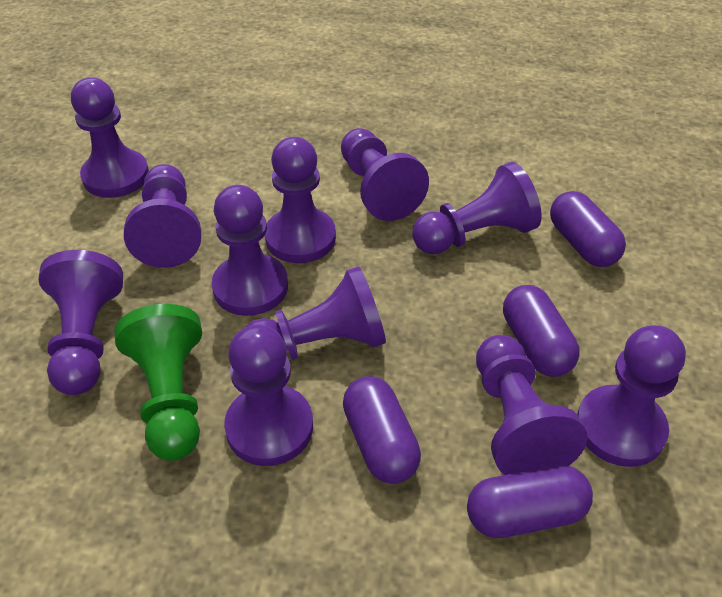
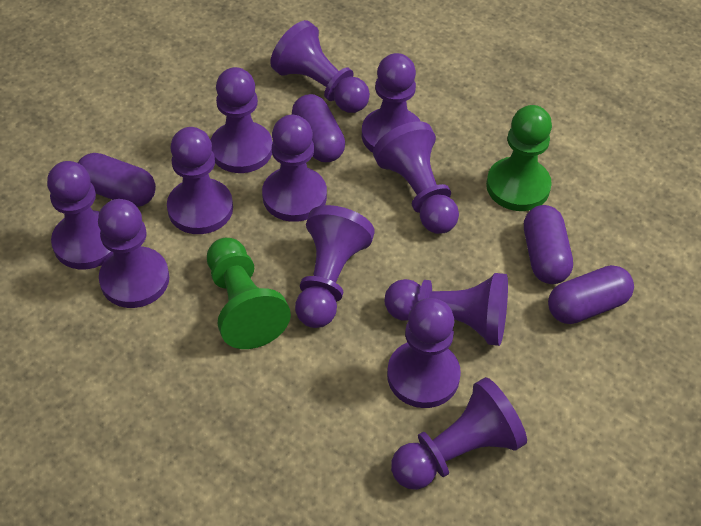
green pawn: [114,304,202,461] = 1 -> [207,238,291,349] [486,105,552,211] = 2
purple pawn: [38,250,123,395] [71,78,149,198] [124,164,201,268] [212,185,288,316] [224,325,313,466] [246,266,386,360] [265,137,336,263] [341,128,429,221] [412,162,542,255] [476,335,588,475] [577,325,686,467] = 11 -> [47,161,114,269] [98,199,169,308] [167,127,233,234] [210,67,273,173] [262,115,327,222] [270,20,370,113] [295,205,374,328] [362,53,420,153] [373,121,459,234] [385,273,508,346] [387,298,461,408] [391,377,527,490] = 12

